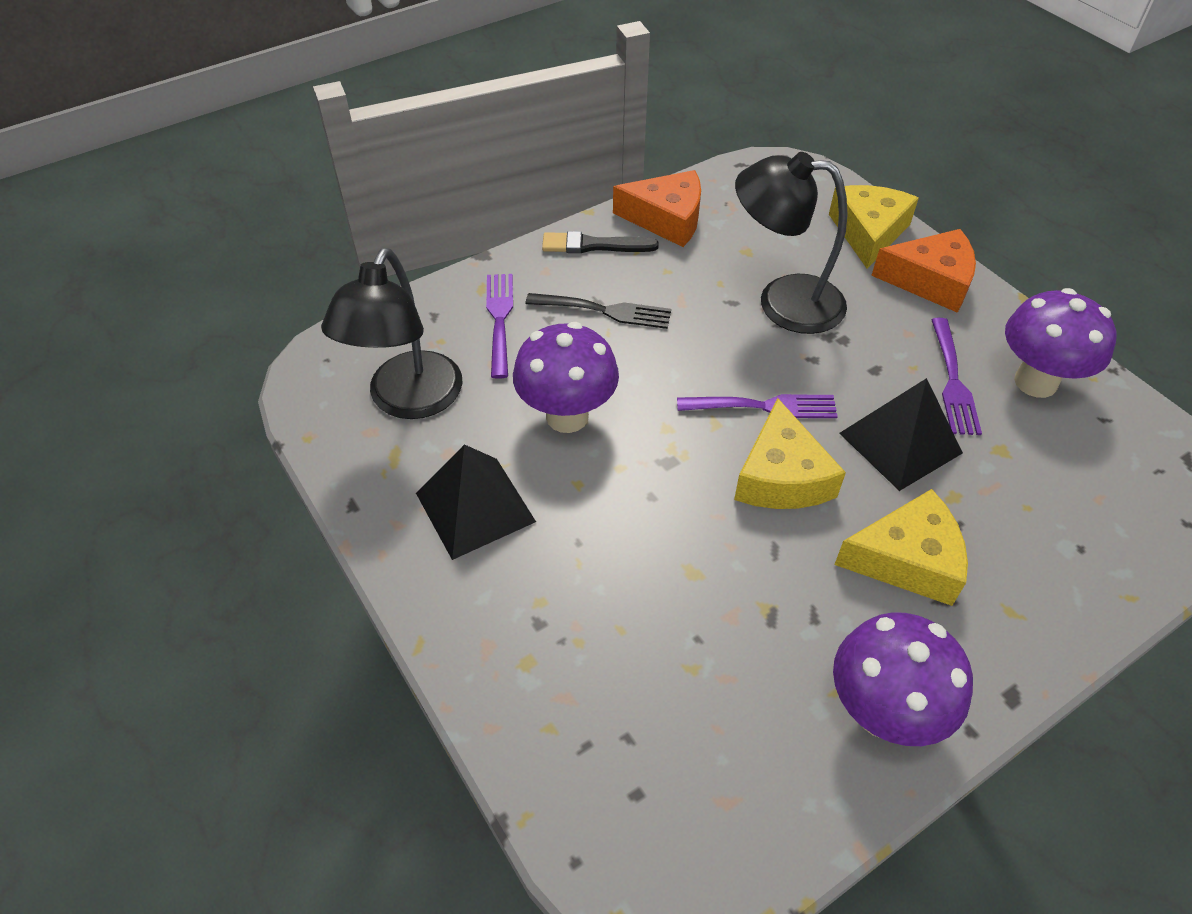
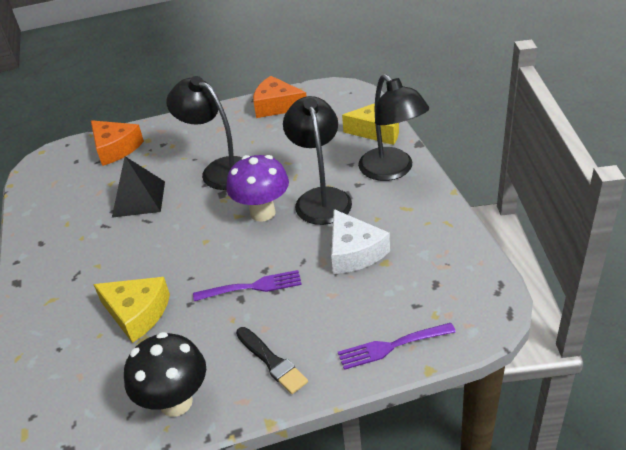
black fork: [525,293,671,329] = 1 -> none = 0
black lamp: [321,248,462,419] [735,152,848,334] = 2 -> [166,76,242,190] [283,96,352,225] [358,74,429,181] = 3
black mushroom: none = 0 -> [124,332,206,417] = 1
black pyramid: [416,444,536,560] [839,378,963,491] = 2 -> [112,156,165,218] = 1
purple fork: [486,274,513,379] [677,394,838,418] [931,318,982,435] = 3 -> [193,270,302,301] [338,323,456,370] = 2
purple mushroom: [513,322,619,433] [833,612,973,746] [1005,288,1116,398] = 3 -> [226,155,289,222] = 1
white cheese: none = 0 -> [331,209,390,274] = 1
yellow cheese: [734,398,846,509] [829,185,919,268] [834,489,968,606] = 3 -> [93,277,170,343] [342,103,399,145] = 2

